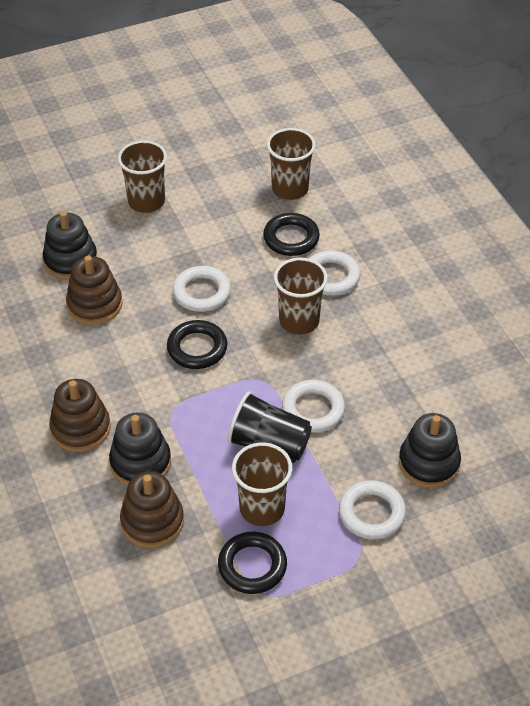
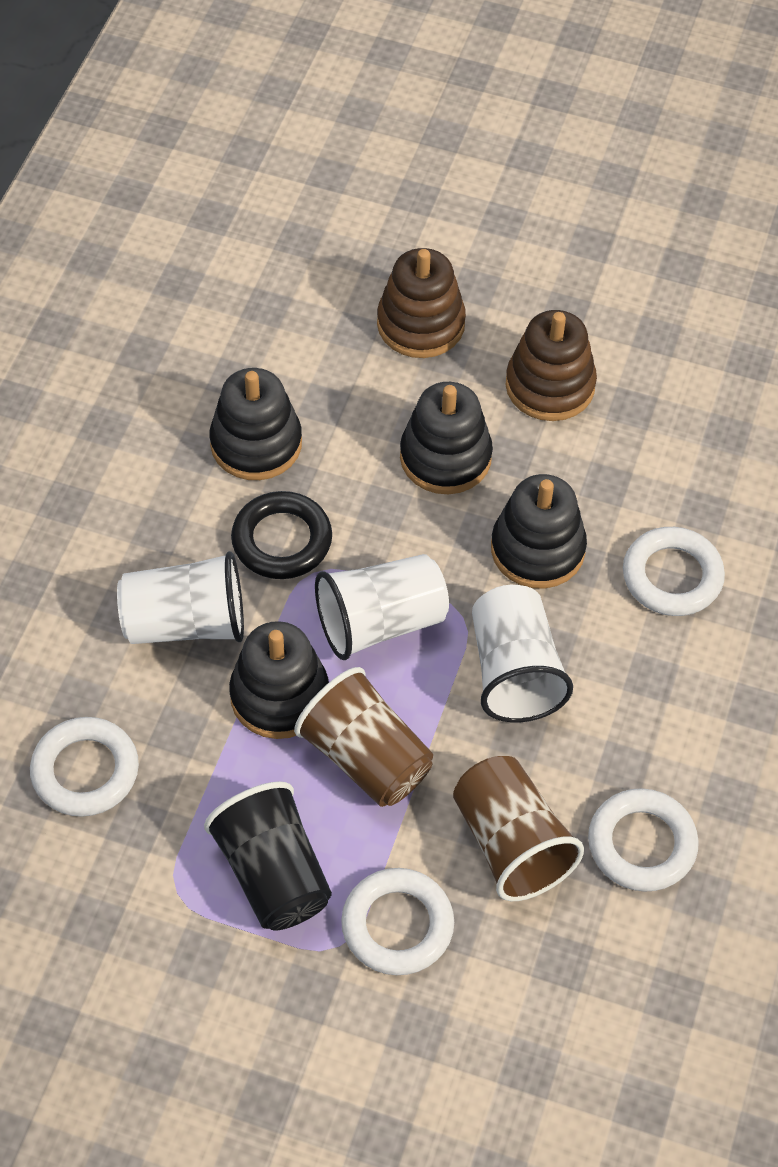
black ring: [167,320,227,369] [218,532,287,594] [263,213,320,256] = 3 -> [231,491,332,579] = 1
black stacking toy: [43,211,97,280] [109,412,171,485] [399,413,461,488] = 3 -> [210,368,302,480] [229,621,329,739] [400,382,493,494] [491,474,587,589] = 4
brown cup: [118,140,167,213] [232,443,292,526] [267,128,316,200] [274,258,328,335] = 4 -> [294,667,433,807] [453,756,584,901] = 2
brown stacking toy: [49,379,111,452] [66,256,122,325] [120,471,184,548] = 3 -> [377,248,466,358] [505,310,597,421] = 2
white cup: none = 0 -> [117,551,244,644] [315,554,449,660] [472,585,573,722] = 3

